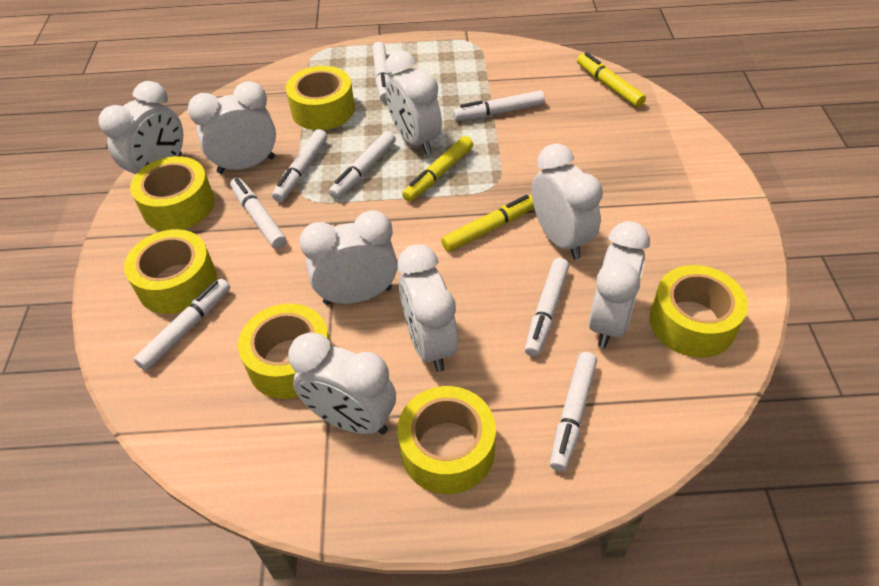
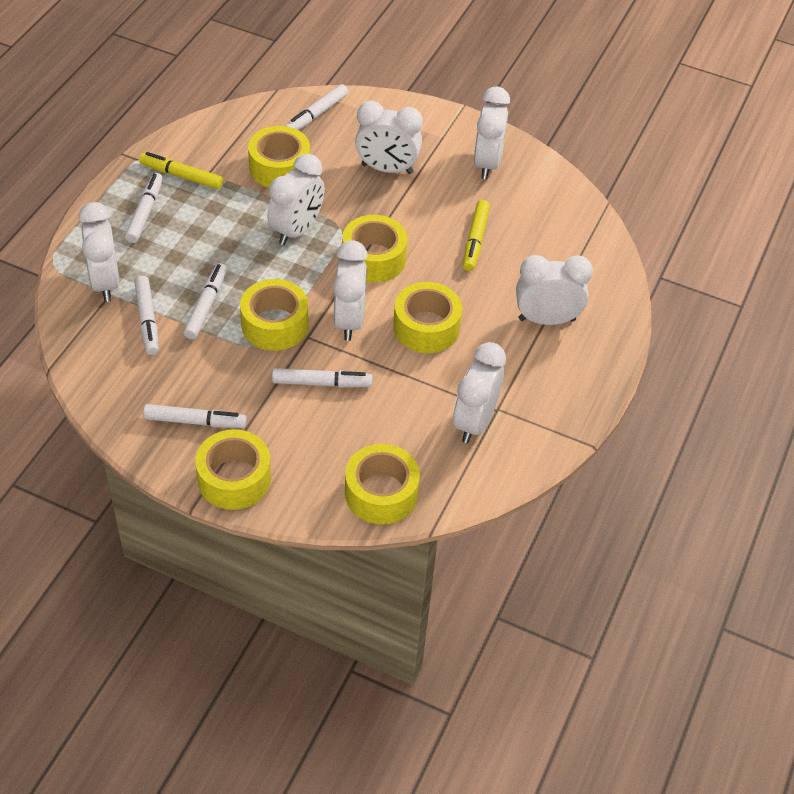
white clock: [99,81,183,175] [188,82,276,174] [288,332,396,435] [300,210,398,305] [385,51,442,155] [398,244,458,372] [532,144,603,260] [589,221,650,348] = 8 -> [78,202,120,302] [267,154,325,245] [333,240,368,341] [355,100,423,174] [453,342,506,443] [474,87,510,179] [516,255,593,325] = 7
white marker: [134,279,230,371] [230,178,286,249] [272,129,327,202] [329,131,396,199] [372,42,389,102] [453,90,545,121] [525,258,569,357] [550,352,597,472] = 8 -> [125,173,163,243] [135,276,159,355] [143,404,247,428] [183,263,227,339] [272,368,372,388] [285,84,348,130] = 6
yellow marker: [402,136,473,202] [441,195,534,252] [577,52,646,107] = 3 -> [139,152,223,189] [463,200,490,271] = 2

